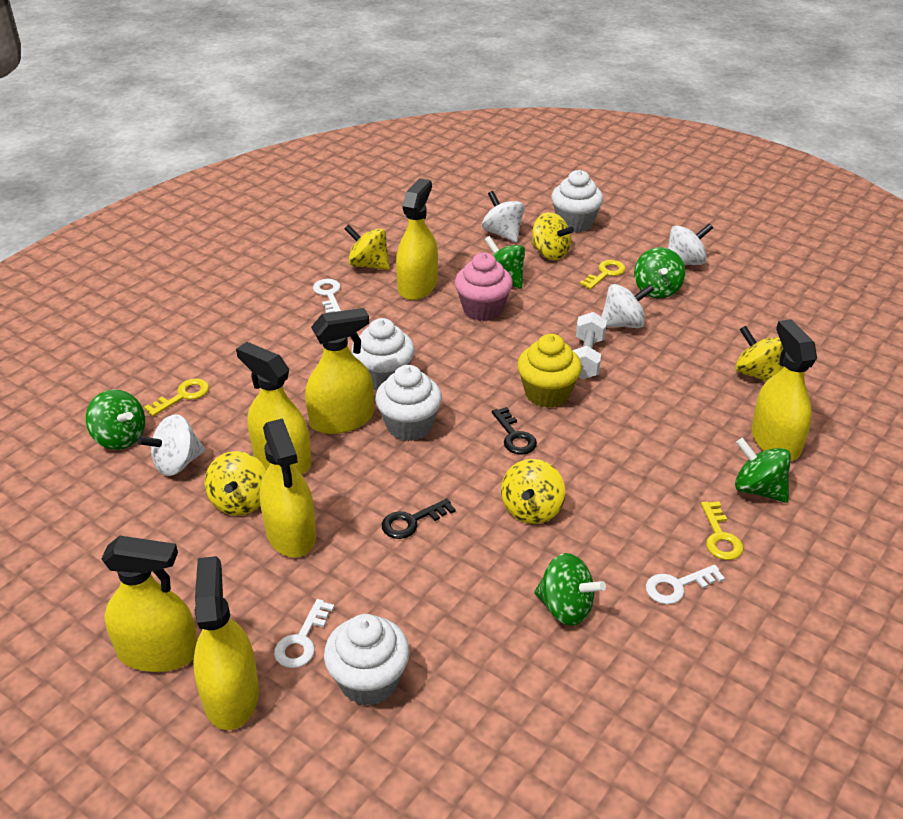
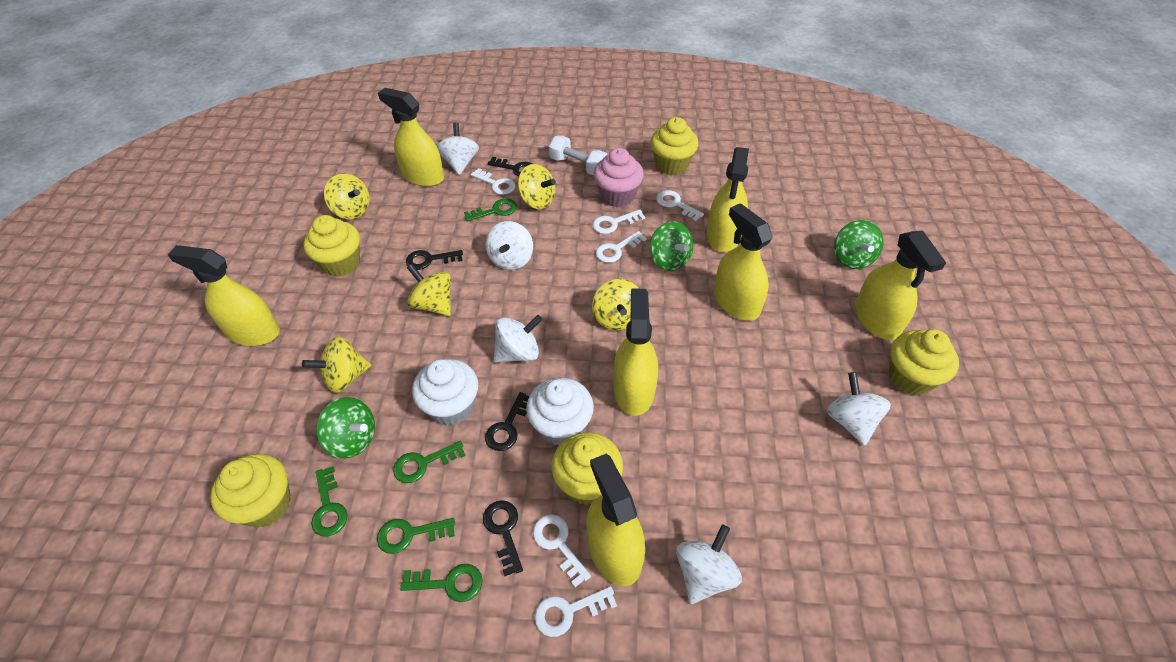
black key: [382,498,456,539] [492,407,537,455] = 2 -> [406,250,463,270] [483,500,523,576] [485,392,529,451] [487,157,532,177] = 4
green key: none = 0 -> [311,466,348,537] [377,518,455,554] [393,441,466,483] [400,564,483,602] [464,198,517,222] = 5
green spinning top: [86,389,145,450] [484,236,525,288] [534,553,606,626] [634,247,685,299] [735,438,791,503] = 5 -> [316,397,375,458] [650,221,694,271] [834,220,884,269] = 3
white cupcake: [324,614,410,706] [351,318,414,390] [375,365,442,441] [551,170,603,233] = 4 -> [412,359,478,426] [526,378,594,445] = 2
white key: [274,599,335,668] [313,279,341,313] [646,565,725,604] = 3 -> [471,168,516,195] [533,514,591,587] [534,586,617,637] [593,209,645,234] [596,231,647,263] [656,190,704,221] = 6
white spinning top: [137,414,205,476] [482,191,525,243] [601,284,654,328] [668,223,713,265] = 4 -> [437,123,479,175] [485,221,533,270] [493,315,543,363] [676,524,742,604] [827,372,891,446] = 5
yellow cupcake: [517,334,582,408] = 1 -> [210,454,291,528] [303,215,360,277] [551,432,623,505] [650,117,698,175] [889,329,959,396] = 5
yellow key: [144,378,209,416] [580,260,626,289] [701,501,743,560] = 3 -> none = 0

